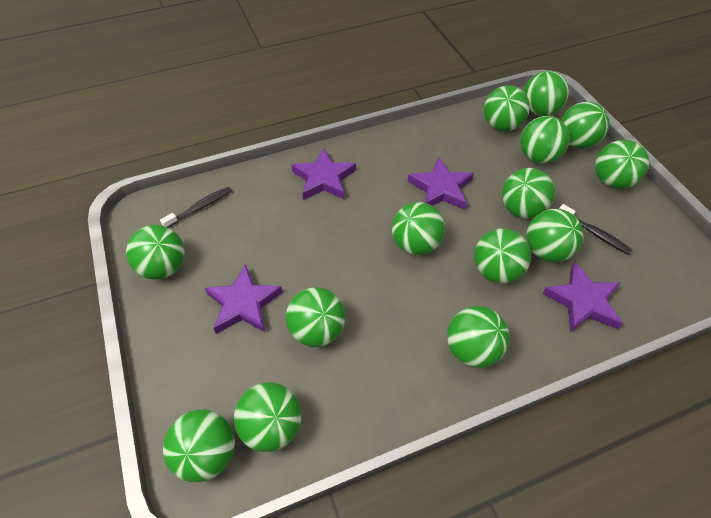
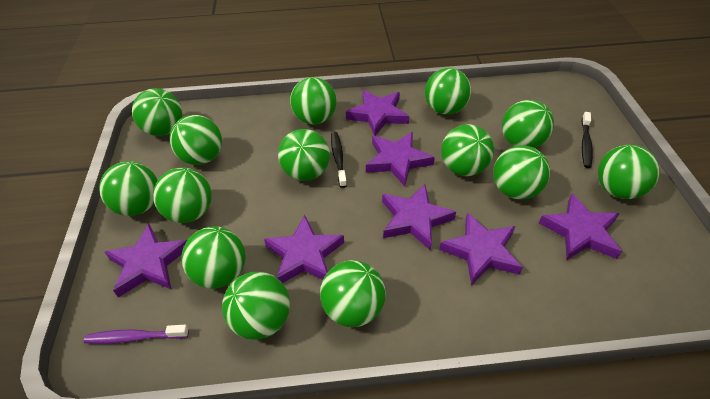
purple star: [205,264,283,334] [291,148,356,200] [408,157,474,210] [542,262,623,332] = 4 -> [105,224,187,297] [264,215,344,283] [346,90,409,136] [366,132,435,187] [382,184,456,250] [439,213,523,285] [539,194,622,260] = 7
purple toothbrush: none = 0 -> [84,325,189,344] = 1

